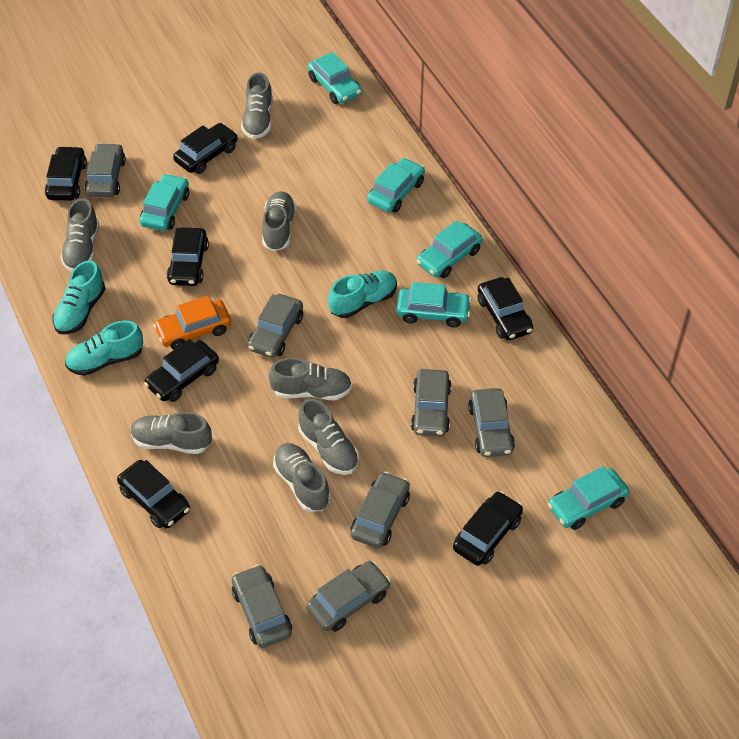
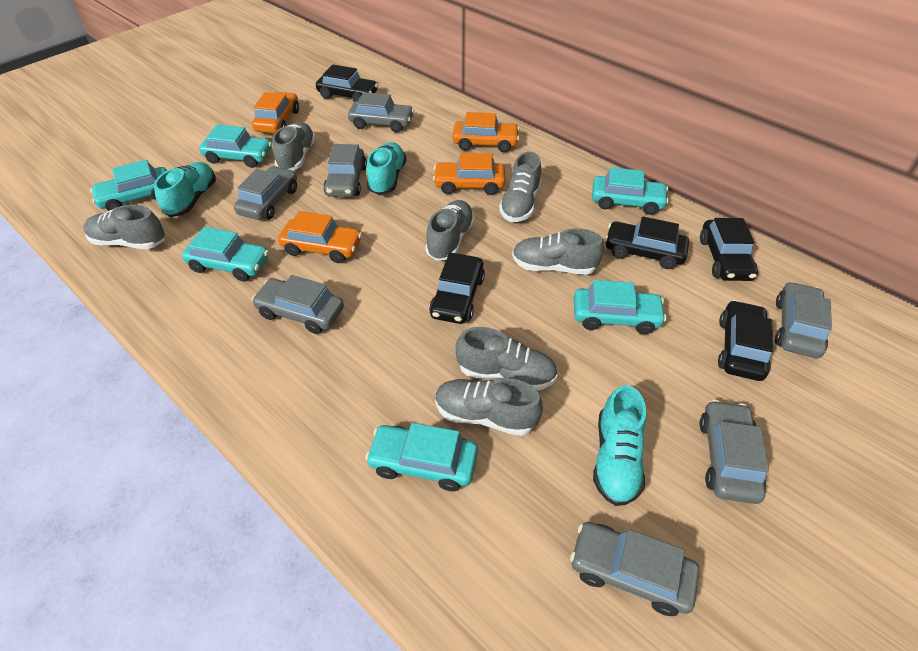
black car: [45,146,87,201] [117,460,190,528] [144,339,219,402] [167,227,209,286] [173,123,238,174] [453,491,523,566] [477,277,533,340] = 7 -> [316,65,378,102] [429,252,485,324] [605,217,689,269] [700,218,758,281] [718,300,773,381] = 5
orange car: [153,296,231,349] = 1 -> [252,92,299,133] [278,211,362,263] [433,153,505,195] [452,112,520,152] = 4

